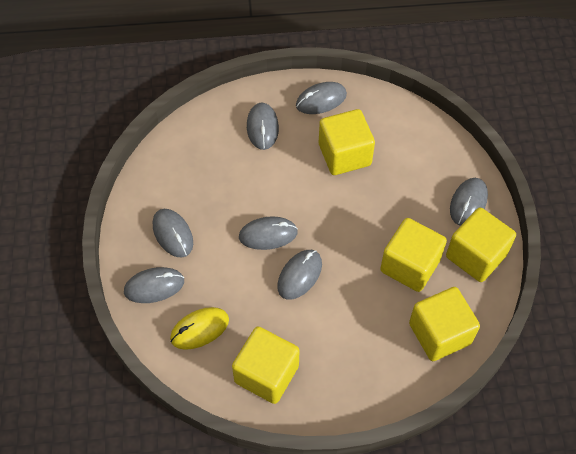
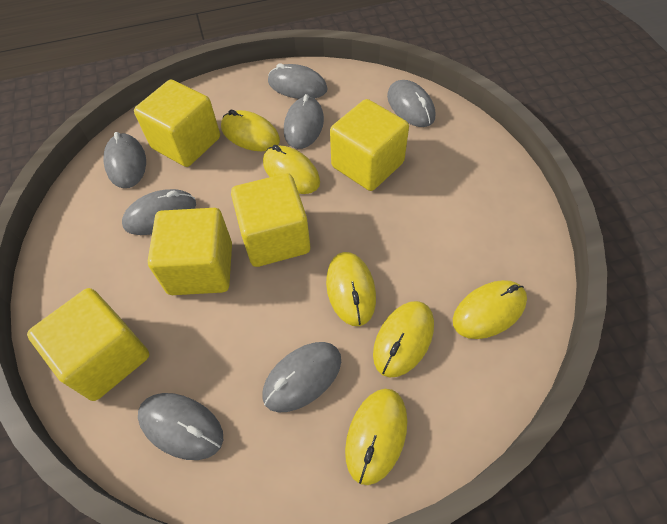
yellow mouse: [170,307,229,350] = 1 -> [221,110,280,151] [263,145,320,194] [326,252,376,326] [345,389,407,485] [373,301,434,378] [453,280,527,339] = 6

